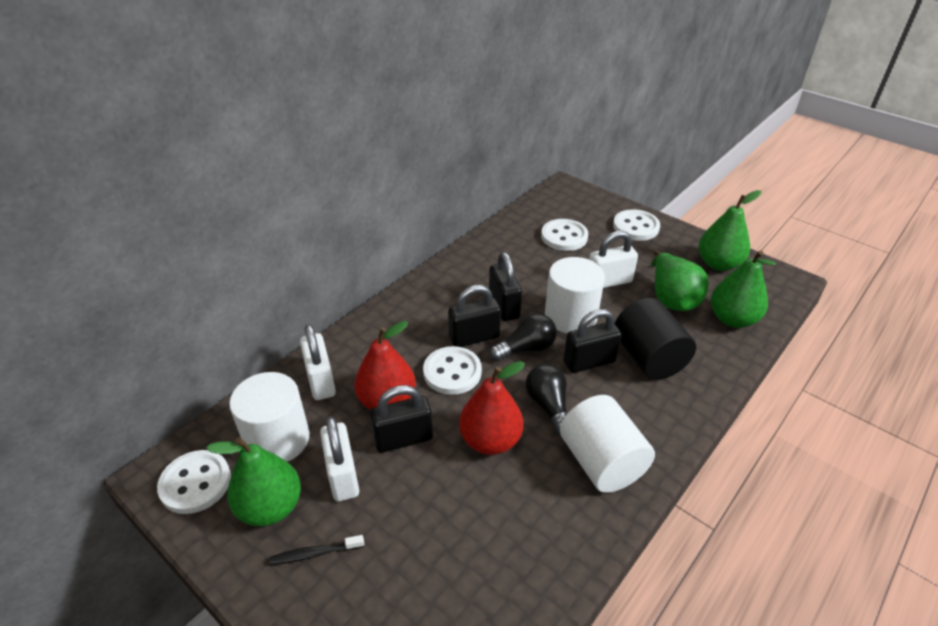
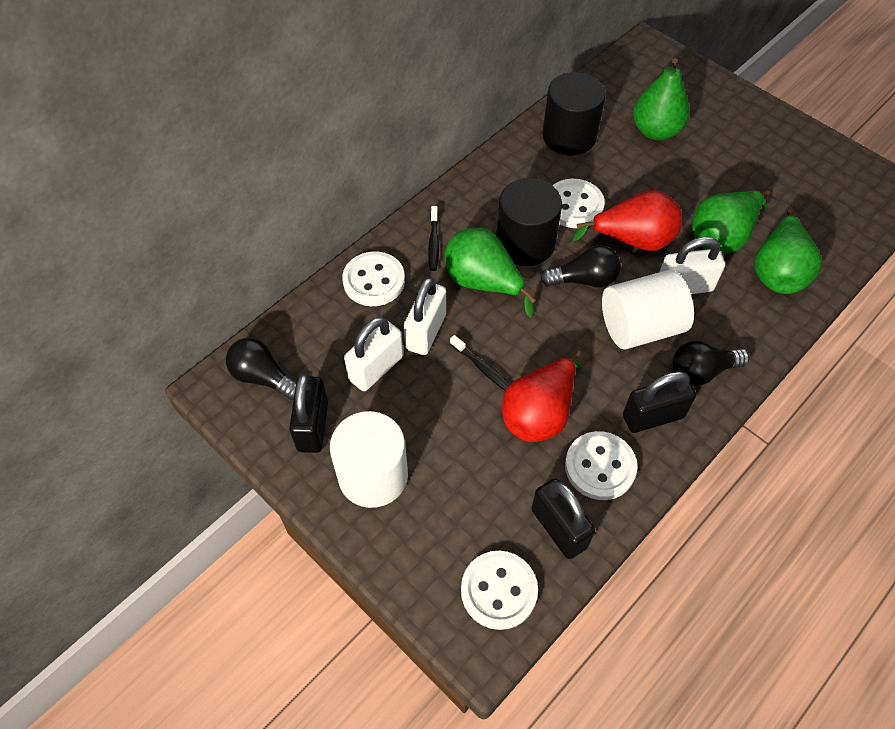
black cylinder: [615,298,696,380] = 1 -> [497,178,562,266] [542,72,606,155] = 2
black light bulb: [490,314,557,361] [525,364,567,436] = 2 -> [226,338,296,400] [541,245,621,287] [673,341,749,386] = 3
black padlock: [370,385,433,453] [448,285,501,347] [489,252,522,321] [563,309,622,373] = 4 -> [289,373,328,453] [532,478,595,559] [623,371,696,433] = 3
black toothbrush: [269,535,364,565] = 1 -> [428,206,439,271] [450,335,510,390] = 2
white cylinder: [229,372,310,462] [545,257,605,333] [560,395,655,493] = 3 -> [330,411,408,508] [602,270,694,350] = 2

